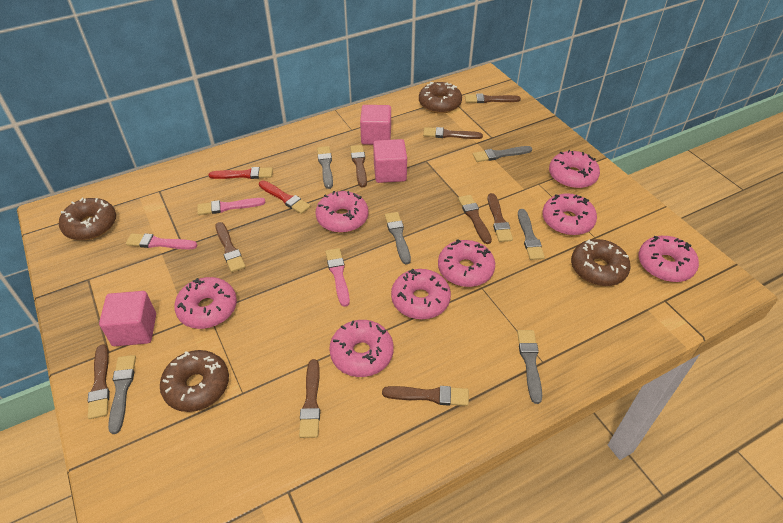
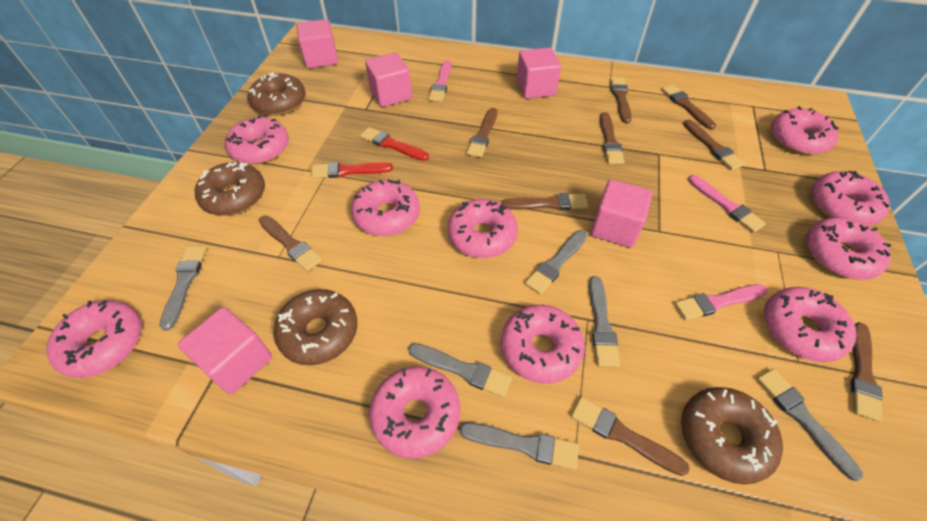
pink cube: [99,291,156,346] [360,105,391,145] [373,139,407,183] = 3 -> [178,307,272,395] [297,19,338,68] [365,53,412,107] [517,47,561,99] [590,179,653,248] = 5
pink donut: [174,277,237,329] [316,191,368,233] [329,320,394,377] [391,268,451,319] [438,239,495,287] [542,193,597,235] [549,150,600,189] [639,236,699,282] = 8 -> [46,300,142,378] [225,115,289,164] [351,179,420,236] [369,366,460,459] [447,199,518,258] [501,305,585,384] [764,287,857,362] [771,106,839,155] [806,217,891,280] [812,171,890,226] = 10

